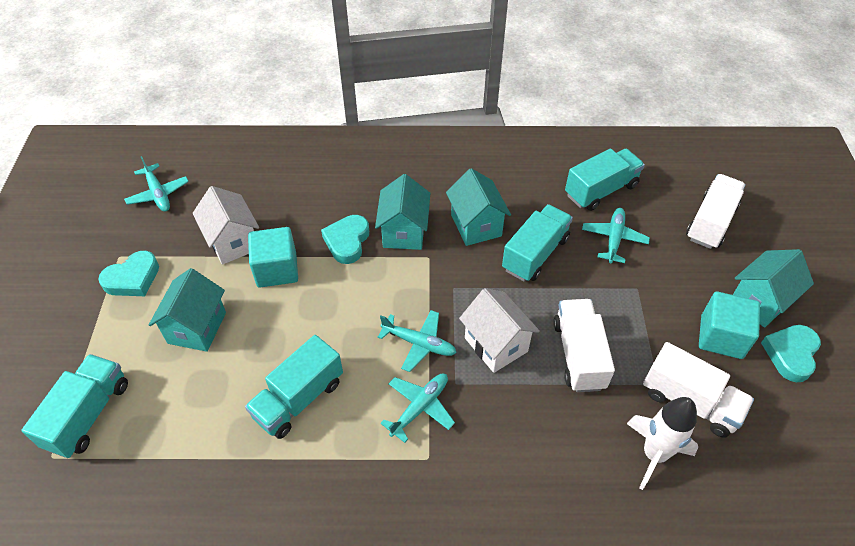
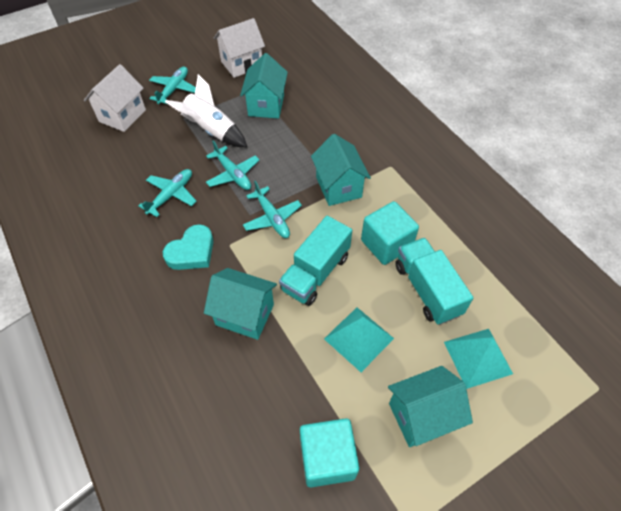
turquoise heart: [98,251,159,296] [321,215,369,264] [761,325,821,382] = 3 -> [163,224,213,270] = 1
turquoise pyramid: none = 0 -> [324,308,394,372] [444,329,513,389] = 2
turquoise truck: [21,354,128,458] [245,335,343,439] [502,204,573,282] [565,148,645,211] = 4 -> [279,216,352,306] [395,238,473,325] = 2
white truck: [553,299,615,392] [643,342,754,438] [686,174,746,249] = 3 -> none = 0

